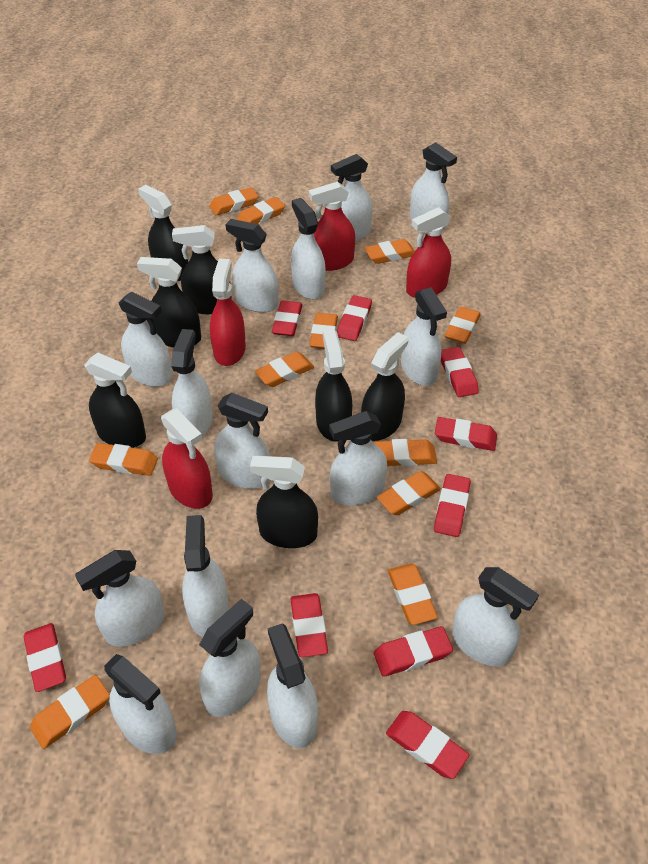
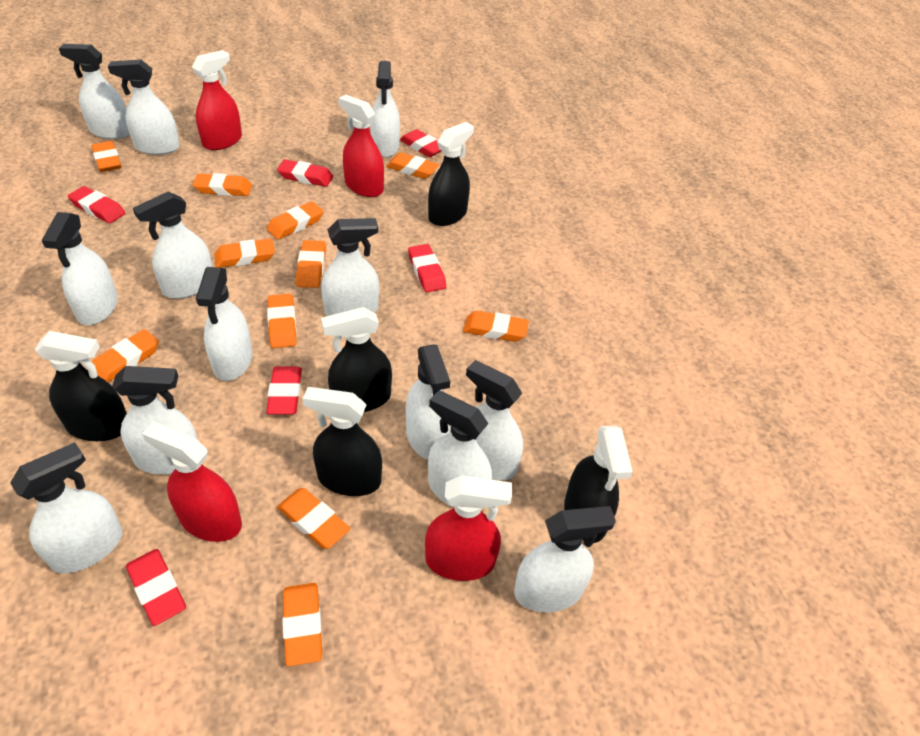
black spray bottle: [84,353,146,448] [137,257,201,348] [138,185,188,281] [172,225,232,314] [250,456,318,548] [315,329,352,442] [361,332,408,441] = 7 -> [35,331,127,441] [302,387,382,496] [321,307,392,412] [428,122,474,226] [564,426,633,543] = 5
red eraser: [24,623,66,692] [272,301,302,336] [290,593,328,657] [337,295,372,341] [374,626,453,677] [386,711,469,779] [434,474,471,537] [435,417,497,451] [441,347,479,397] = 9 -> [68,186,126,223] [126,549,186,626] [266,367,302,415] [277,159,333,187] [400,129,442,157] [408,244,446,292] = 6
white spray bottle: [75,550,165,647] [104,654,177,754] [118,291,173,387] [171,329,212,436] [182,515,229,637] [199,599,261,717] [214,393,270,489] [225,219,278,313] [267,623,318,748] [291,198,326,299] [329,411,387,505] [331,154,373,241] [401,287,447,386] [410,142,457,231] [452,567,539,667] = 15 -> [10,443,123,573] [42,212,118,325] [59,44,130,139] [108,59,180,155] [112,366,198,474] [133,192,212,299] [196,267,252,381] [321,218,379,316] [370,61,400,158] [406,345,451,459] [428,390,492,507] [466,360,523,480] [514,506,616,612] = 13

